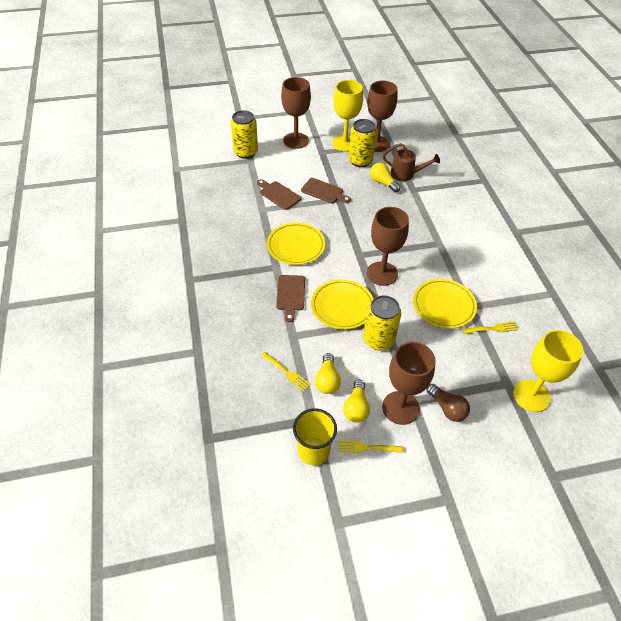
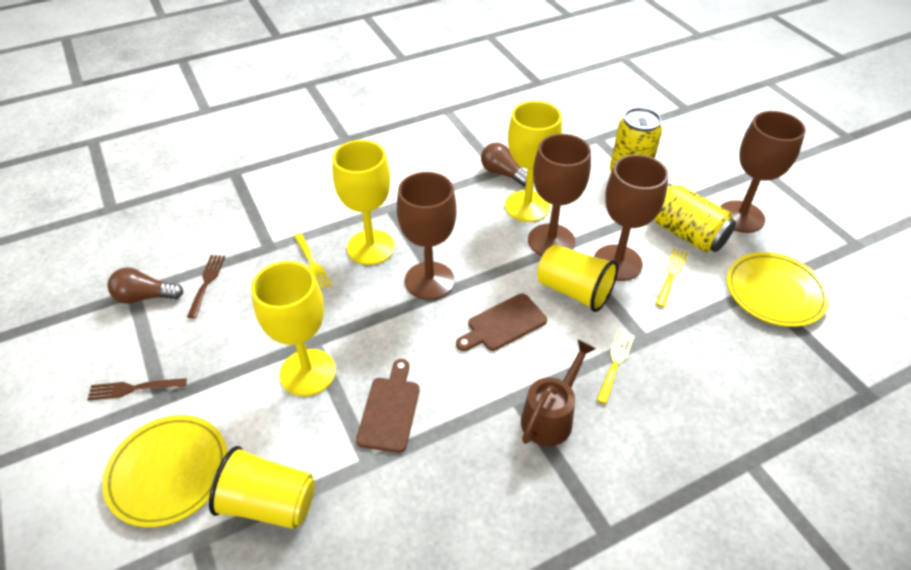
brown cutting board: [257,179,301,210] [276,275,305,322] [301,178,351,203] = 3 -> [356,359,420,453] [456,294,547,351] = 2
brown fork: none = 0 -> [87,378,187,401] [187,255,225,318] = 2
brown light bulb: [426,384,470,422] = 1 -> [107,267,183,304] [481,143,527,186] = 2
yellow can: [231,110,258,159] [348,119,377,167] [363,295,401,350] = 3 -> [610,108,662,172] [654,183,736,252] = 2
yellow cup: [293,408,337,466] = 1 -> [209,446,315,529] [537,244,618,312] = 2
yellow goblet: [332,80,363,151] [513,330,583,412] = 2 -> [251,261,336,396] [332,140,395,265] [505,101,562,222] = 3
yellow light bulb: [315,353,341,394] [343,379,370,423] [370,163,400,193] = 3 -> none = 0
yellow plate: [267,222,325,265] [311,279,373,330] [413,279,477,329] = 3 -> [102,415,227,528] [726,252,830,327] = 2

